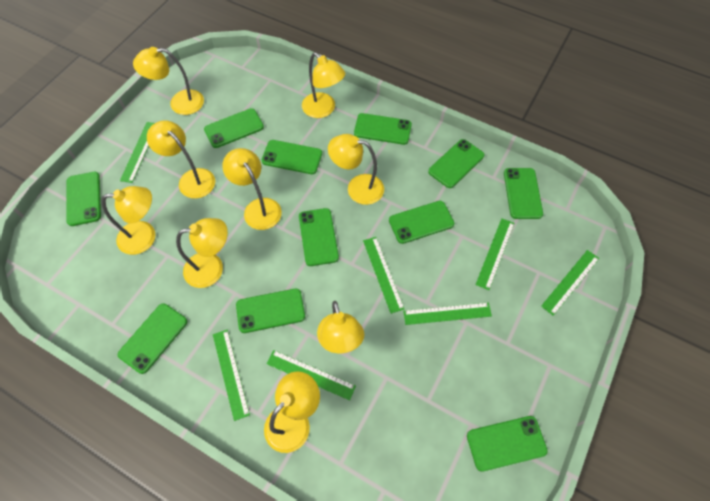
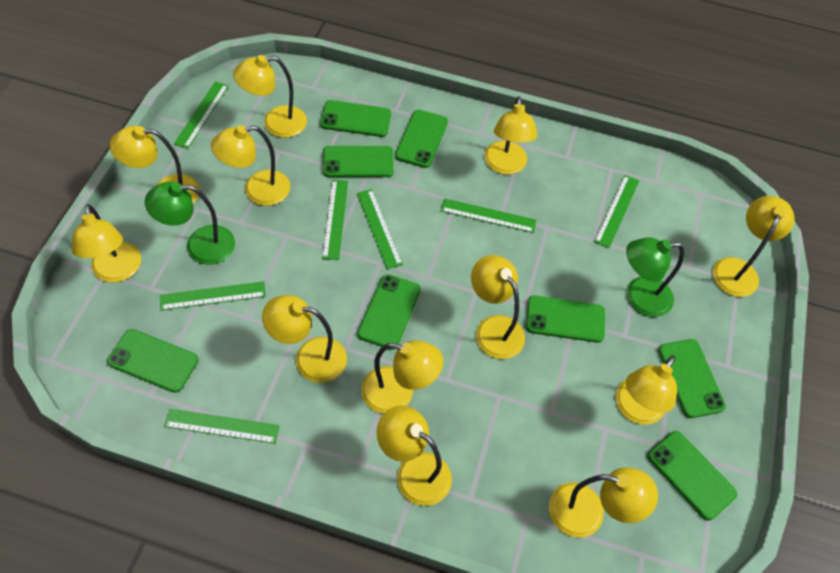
green lamp: none = 0 -> [145,182,235,264] [626,237,684,317] = 2
green phone: [66,172,101,226] [118,303,187,374] [204,108,264,148] [236,289,305,333] [261,140,322,174] [299,208,339,266] [354,113,412,145] [389,201,454,244] [428,139,485,188] [467,416,548,472] [504,168,543,219] = 11 -> [107,329,199,393] [320,100,391,137] [323,146,394,177] [357,274,421,350] [395,110,448,168] [526,295,605,343] [648,431,737,521] [658,339,726,418] = 8
yellow lamp: [101,186,155,255] [133,47,204,115] [147,120,215,199] [176,218,228,288] [222,148,282,230] [264,371,320,453] [302,53,345,118] [317,301,364,353] [328,134,384,205] = 9 -> [71,204,141,282] [110,126,200,203] [211,125,290,206] [233,55,307,138] [262,295,347,383] [361,340,443,414] [377,405,452,506] [471,255,525,359] [484,96,538,175] [549,467,658,538] [615,355,677,425] [713,196,794,297] = 12

